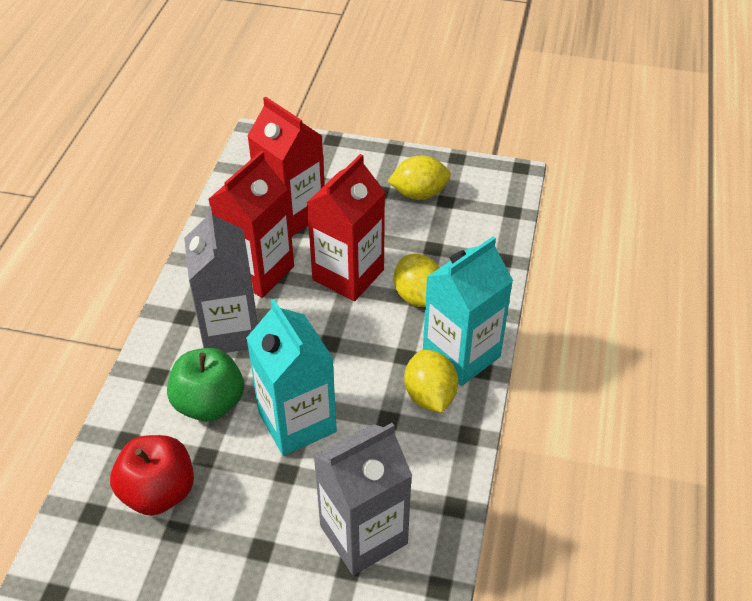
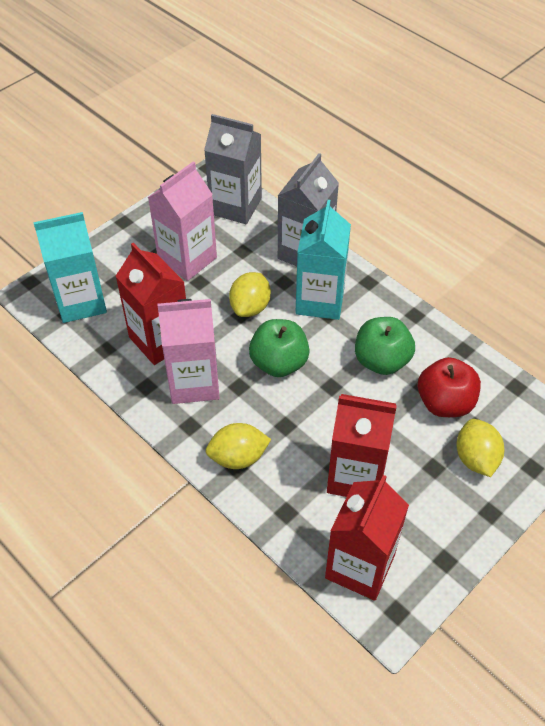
green apple: [167,348,244,422] = 1 -> [249,319,310,377] [355,317,415,375] = 2
pink carton: none = 0 -> [148,161,217,281] [157,299,220,404] = 2

